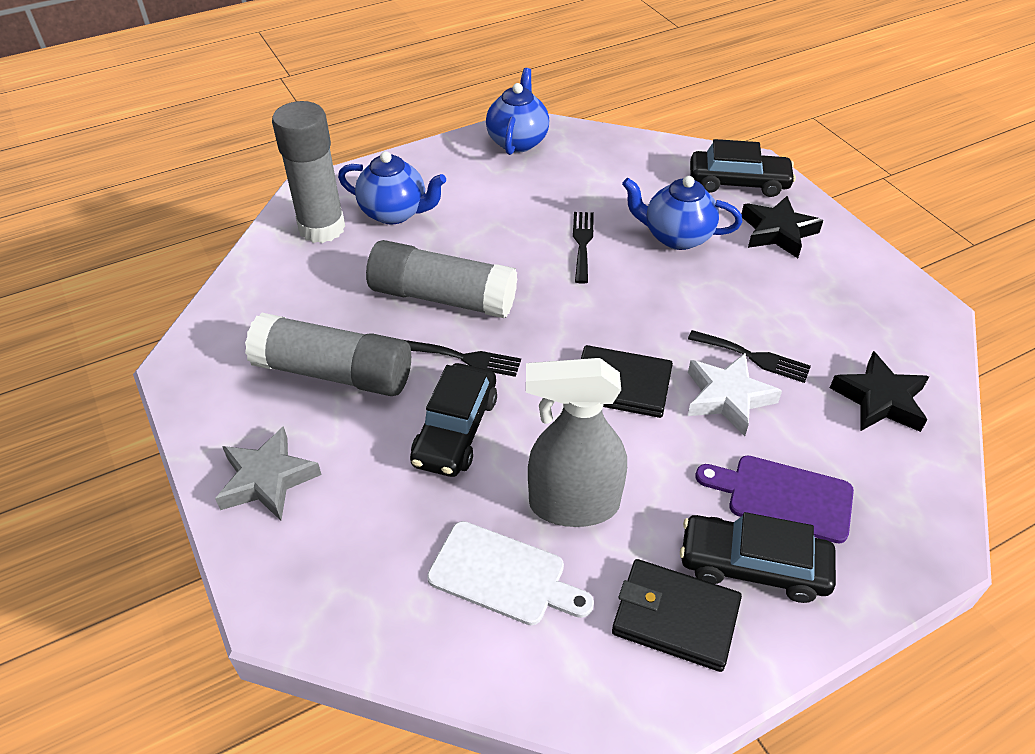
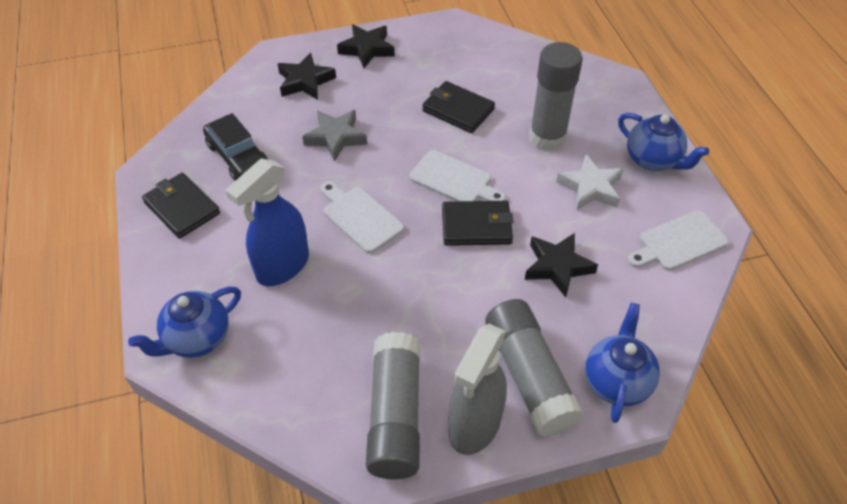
black car: [410,363,497,477] [680,512,836,603] [690,139,796,197] = 3 -> [203,113,268,181] = 1
black fork: [405,340,521,377] [573,212,594,284] [688,330,811,383] = 3 -> none = 0
black star: [741,196,823,258] [830,351,929,432] = 2 -> [278,53,336,100] [337,24,395,68] [525,233,598,298] = 3
black wallet: [581,345,673,418] [612,559,742,672] = 2 -> [142,173,220,239] [422,81,495,133] [442,201,513,246] = 3
blue spray bottle: none = 0 -> [225,158,309,286] = 1
purple cutting board: [695,455,854,544] = 1 -> none = 0
white cutting board: [427,521,594,625] = 1 -> [321,182,404,254] [409,150,506,201] [628,210,729,271] = 3

